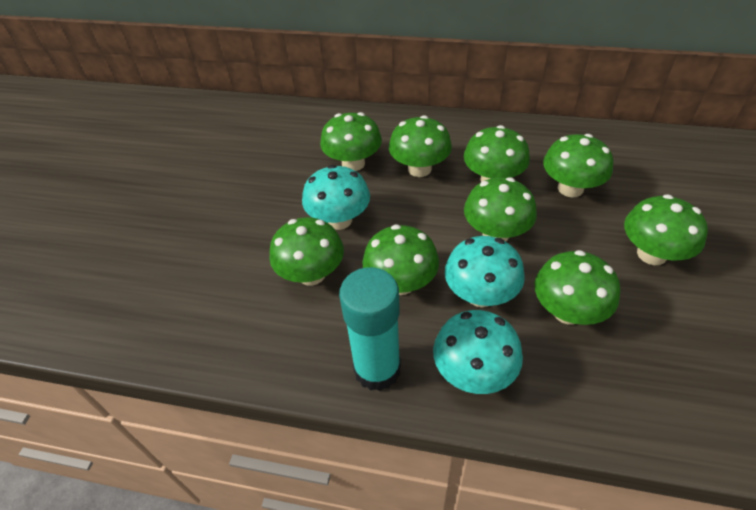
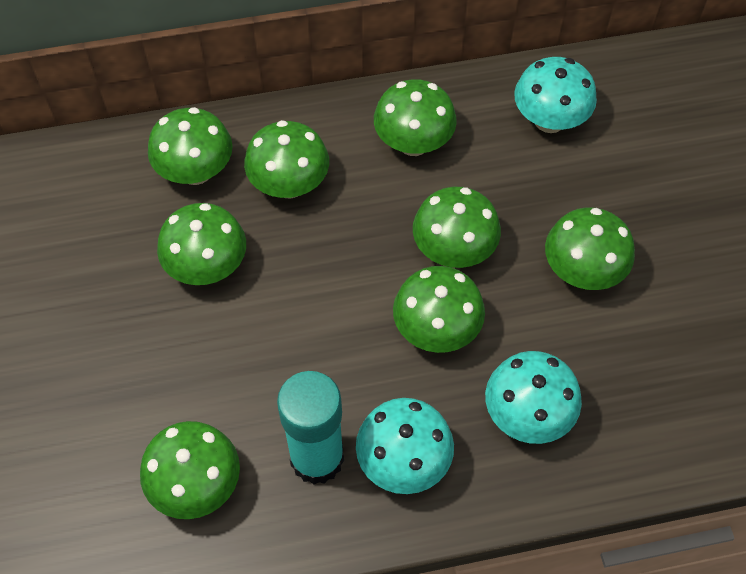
green mushroom: [269,217,344,286] [320,112,382,171] [362,224,439,295] [389,115,452,177] [464,125,530,182] [464,177,537,242] [535,250,620,325] [543,134,613,197] [624,194,708,265] = 9 -> [140,421,240,519] [148,107,233,185] [157,203,246,285] [244,120,329,198] [374,79,457,156] [393,266,485,353] [413,187,501,268] [545,207,635,290] = 8

